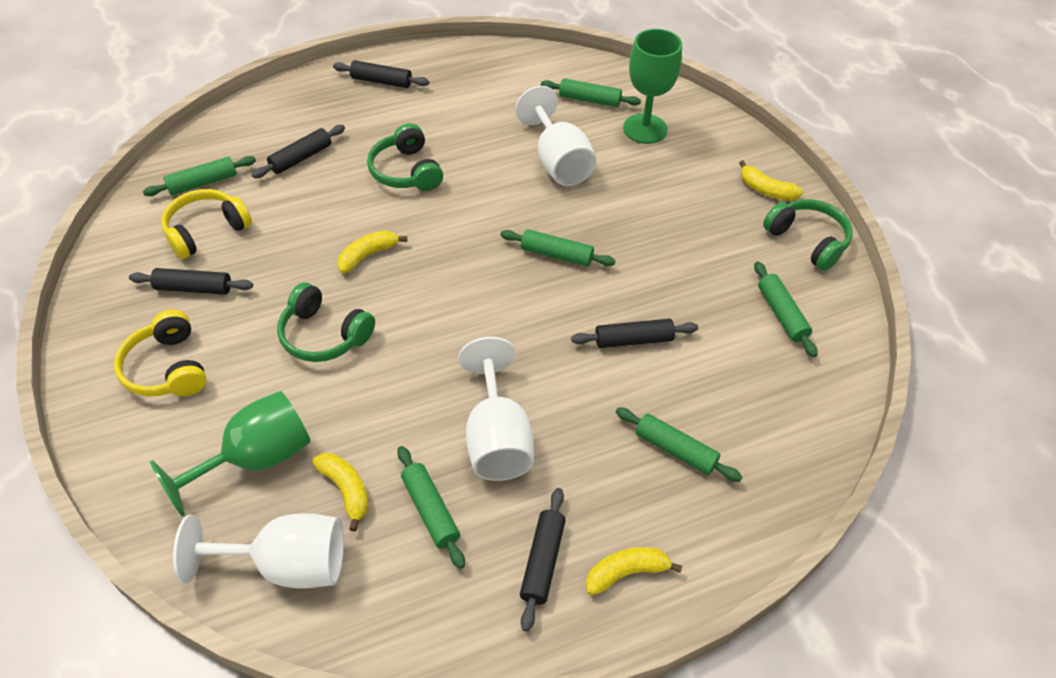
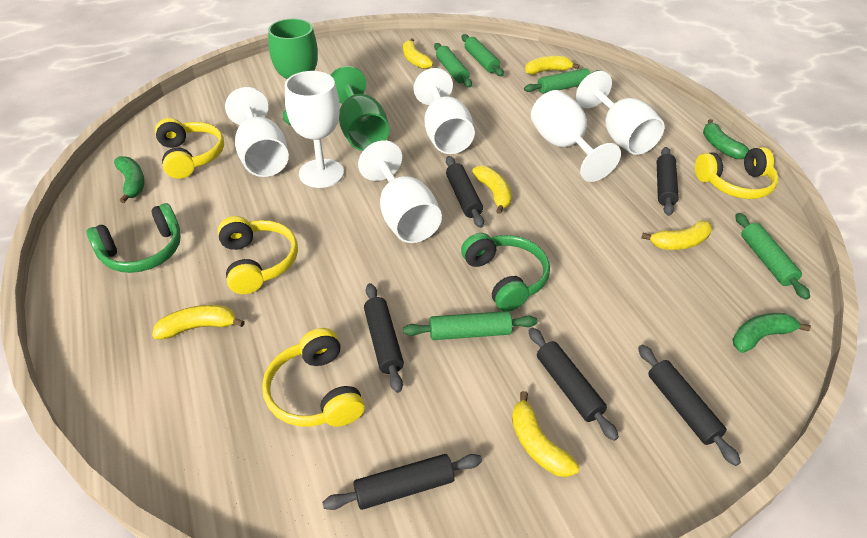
black rolling pin: [129,268,253,295] [252,125,345,178] [333,60,429,88] [520,488,566,632] [571,319,698,348] = 5 -> [322,454,482,510] [364,283,404,393] [446,156,484,228] [529,327,619,441] [638,345,741,466] [657,147,679,216] = 6
green banana: none = 0 -> [114,156,145,203] [703,119,749,159] [733,313,811,353] = 3
green headphones: [277,282,375,362] [367,123,443,191] [763,199,852,271] = 3 -> [86,203,181,273] [461,233,550,311] = 2
green rolling pin: [143,156,256,196] [397,446,465,569] [500,229,616,267] [541,78,641,107] [616,407,742,482] [754,261,818,357] = 6 -> [403,311,538,340] [434,43,472,87] [462,34,504,76] [524,68,601,94] [735,213,810,300] = 5
white goblet: [173,513,344,588] [459,337,534,481] [515,86,597,186] = 3 -> [225,87,289,177] [285,71,344,188] [358,140,442,243] [414,68,475,154] [531,90,621,182] [576,71,665,155] = 6
yellow banana: [312,453,369,531] [337,230,407,273] [586,547,682,596] [739,160,803,201] = 4 -> [152,305,245,339] [403,38,433,69] [472,166,512,214] [512,391,580,477] [525,56,579,75] [642,220,712,250] = 6
yellow headphones: [114,310,207,396] [161,189,252,259] = 2 -> [155,118,224,179] [217,216,298,294] [262,328,365,427] [695,147,779,199] = 4

